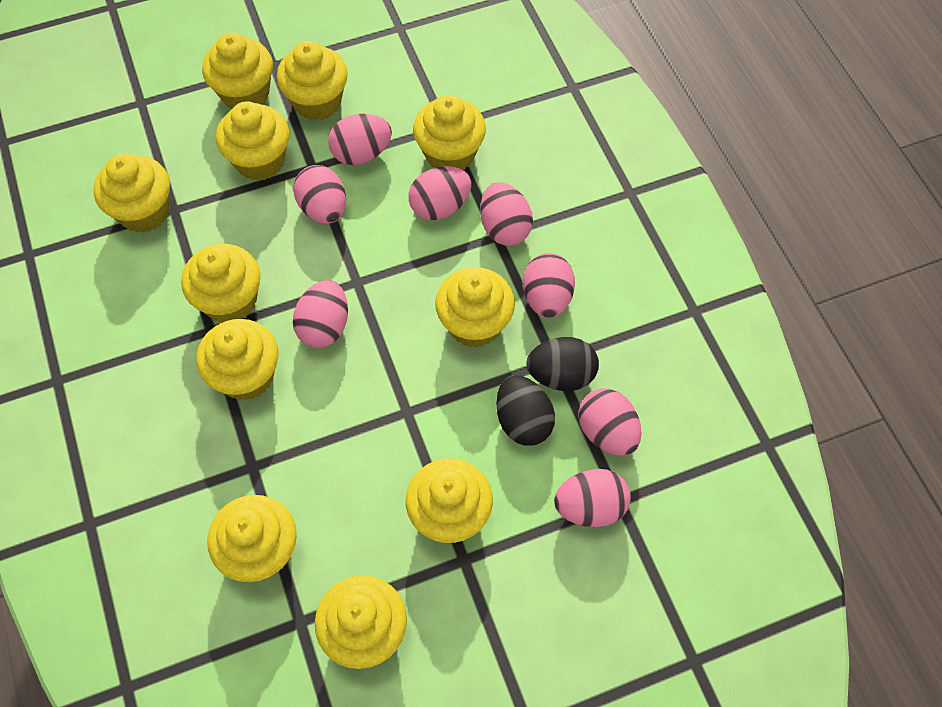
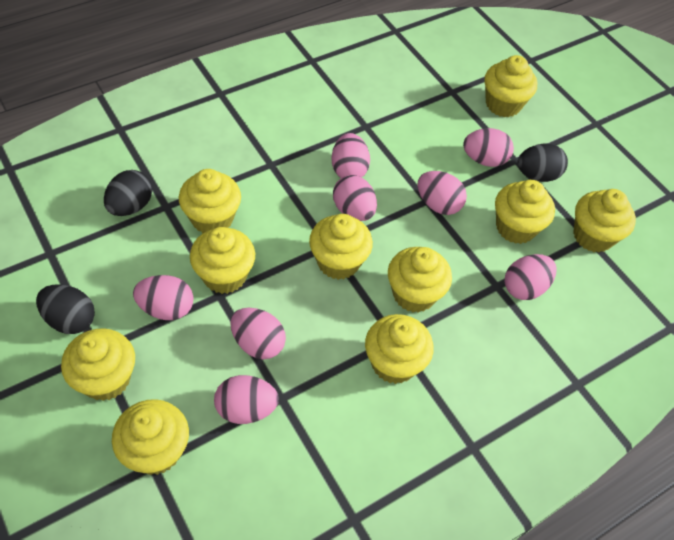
black egg: [496,375,555,446] [526,337,599,391] = 2 -> [36,285,95,334] [104,170,152,216] [517,143,568,182] = 3
yellow cupcake: [94,154,170,233] [181,244,261,323] [196,319,278,400] [202,33,273,109] [207,495,297,582] [216,101,289,181] [277,41,348,121] [315,575,407,669] [406,458,493,543] [413,95,486,170] [435,267,515,348] = 11 -> [61,328,135,401] [112,399,189,475] [179,169,241,233] [190,227,255,294] [309,214,373,280] [365,314,434,384] [388,247,452,313] [484,55,537,117] [495,180,555,244] [573,189,636,253] = 10

